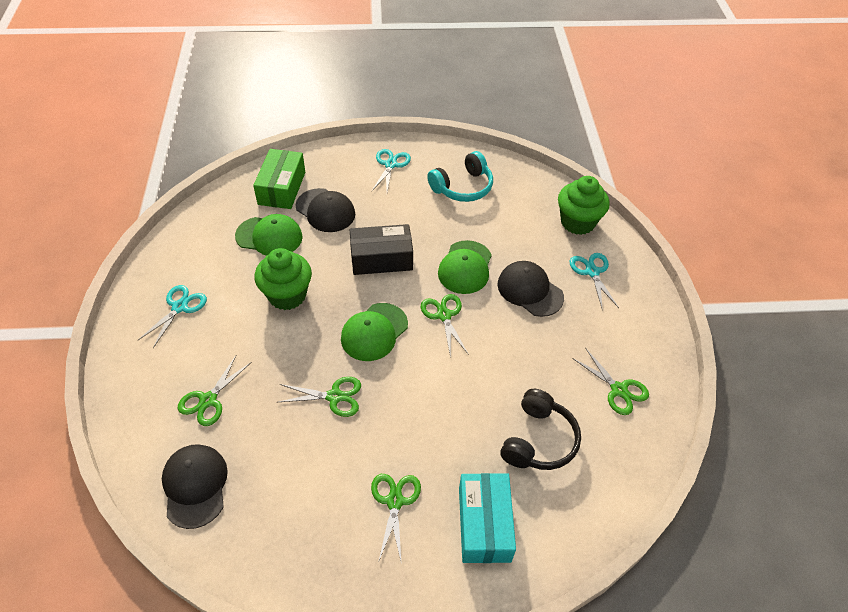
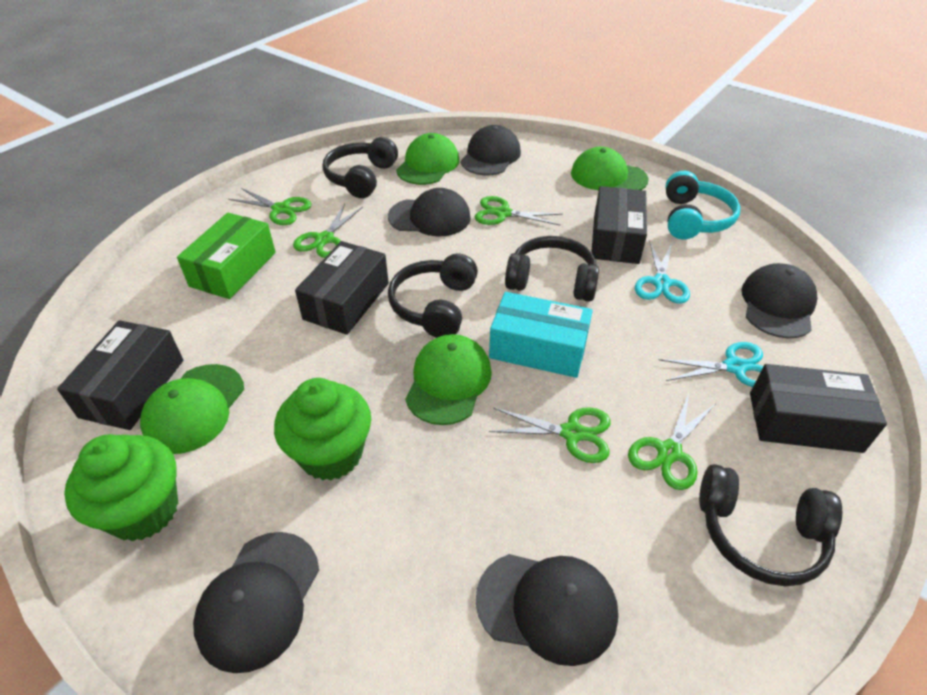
black box: [349,224,413,275] = 1 -> [57,320,183,430] [295,241,389,335] [591,186,647,264] [750,364,887,453] = 4
black cap: [162,444,228,529] [296,188,355,232] [497,261,564,317] = 3 -> [193,532,319,673] [388,188,471,236] [461,125,521,175] [476,554,618,666] [741,263,817,338] = 5
black headphones: [500,389,581,470] = 1 -> [323,137,398,198] [388,253,478,338] [505,236,599,302] [699,464,842,586] = 4
green cap: [235,214,303,256] [341,303,408,361] [438,240,492,294] = 3 -> [140,364,244,454] [396,133,459,185] [405,334,492,425] [571,147,649,190] = 4
turquoise scissors: [137,285,207,348] [371,149,411,192] [570,253,619,311] = 3 -> [635,241,690,304] [659,342,763,387] = 2

